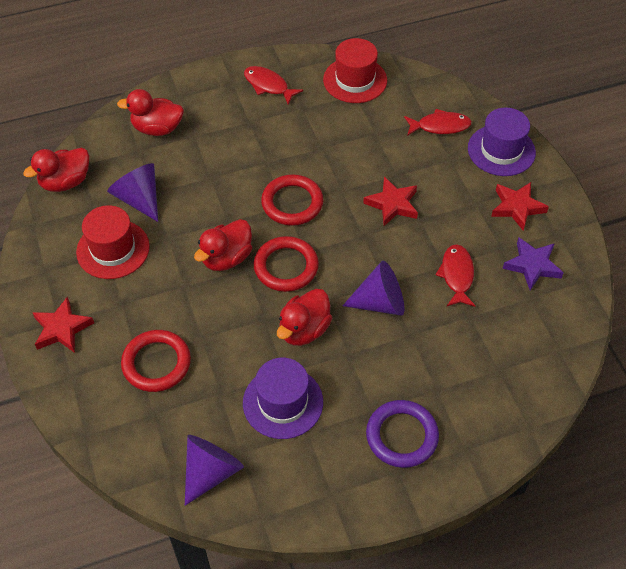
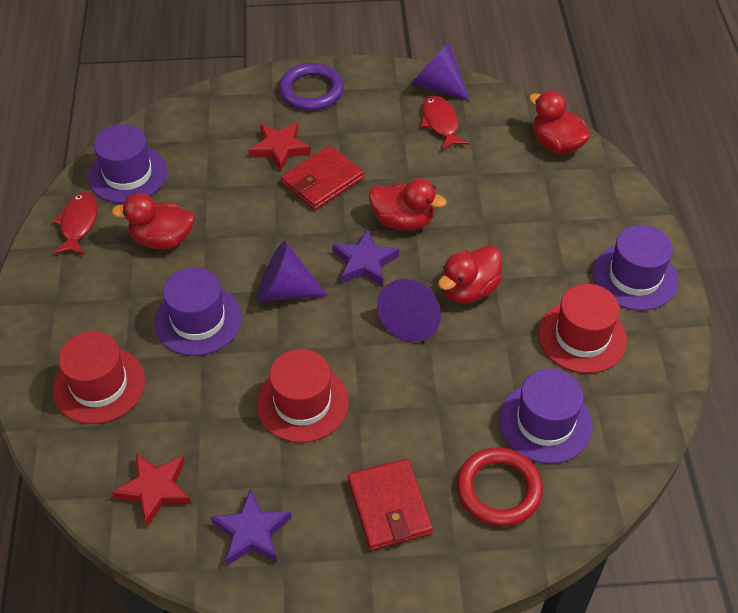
purple hat: [243,358,323,439] [468,108,536,176] = 2 -> [88,124,167,203] [154,267,242,356] [499,368,593,464] [593,225,678,311] = 4
purple star: [502,238,564,290] = 1 -> [211,488,291,565] [333,229,399,286] = 2
red fish: [244,66,303,105] [404,109,472,136] [435,244,475,307] = 3 -> [53,192,98,255] [420,95,469,151] = 2
red hat: [76,205,150,279] [323,38,387,103] = 2 -> [53,331,145,424] [256,349,349,443] [538,284,627,373] = 3
red ring: [121,330,191,392] [254,236,319,292] [261,175,323,226] = 3 -> [457,447,543,526] = 1
red star: [32,296,94,353] [363,177,418,226] [491,182,549,230] = 3 -> [112,453,191,527] [249,122,311,171] = 2
red wallet: none = 0 -> [281,145,364,210] [348,459,433,551] = 2

